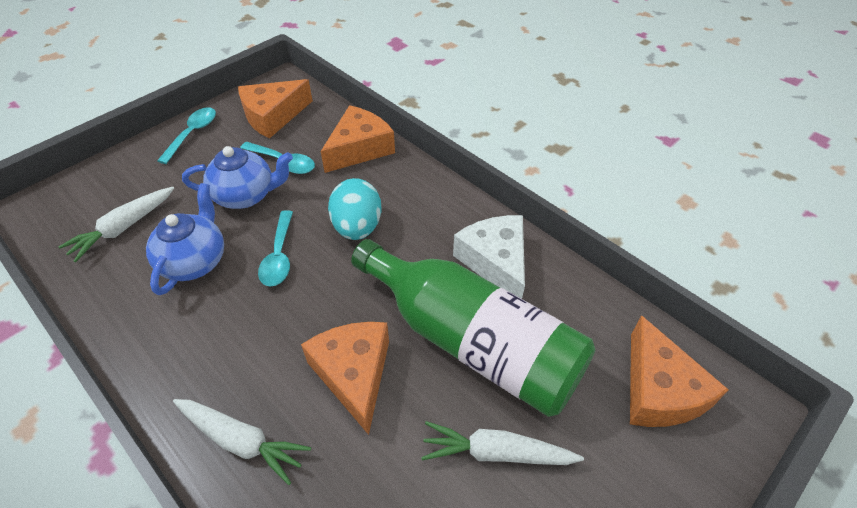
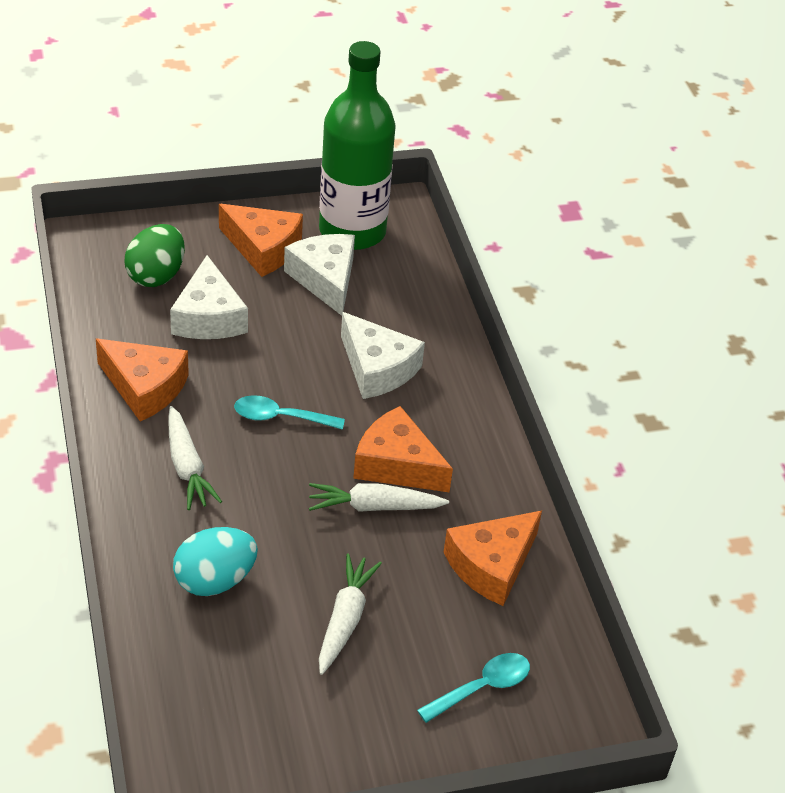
blue teapot: [146,183,224,295] [182,146,293,209] = 2 -> none = 0
green egg: none = 0 -> [124,224,185,287] = 1
turquoise spoon: [157,107,216,164] [240,142,315,174] [258,210,293,287] = 3 -> [234,395,345,430] [417,653,530,723] = 2
white cheese: [453,215,525,299] = 1 -> [170,255,248,339] [284,234,355,316] [341,312,425,399] = 3

